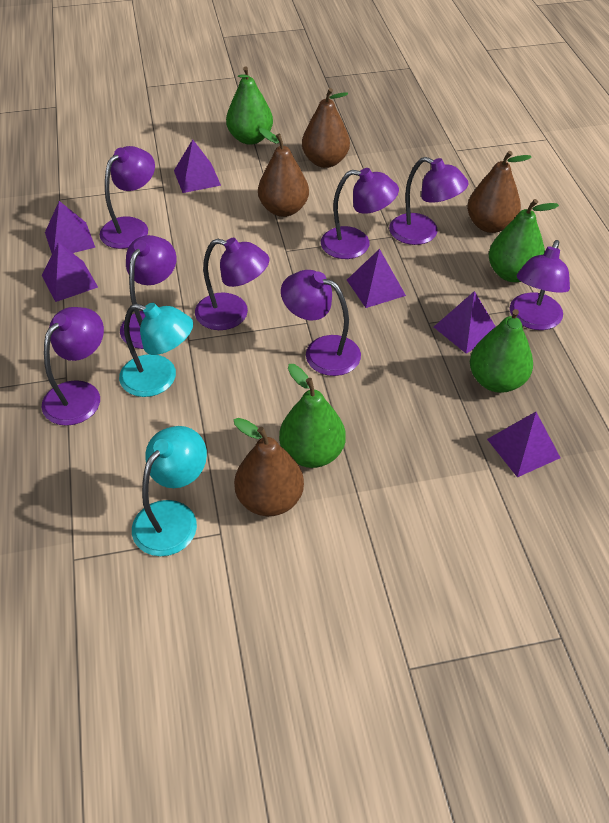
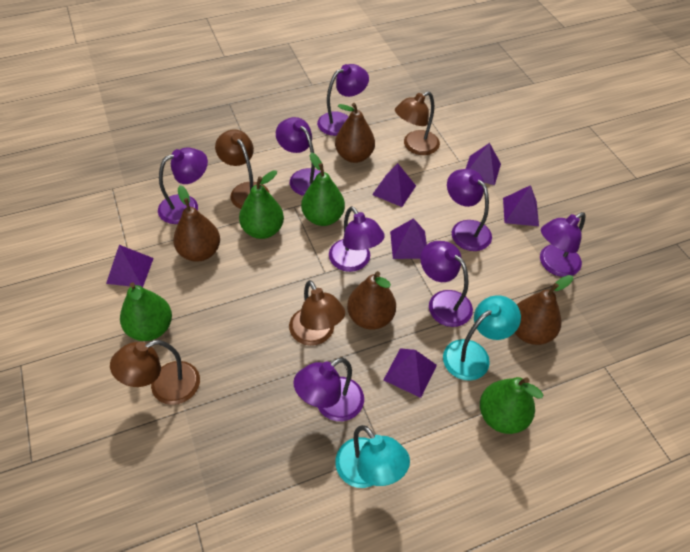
brown lamp: none = 0 -> [110,340,200,405] [215,129,269,209] [289,280,345,346] [395,91,440,155] = 4

